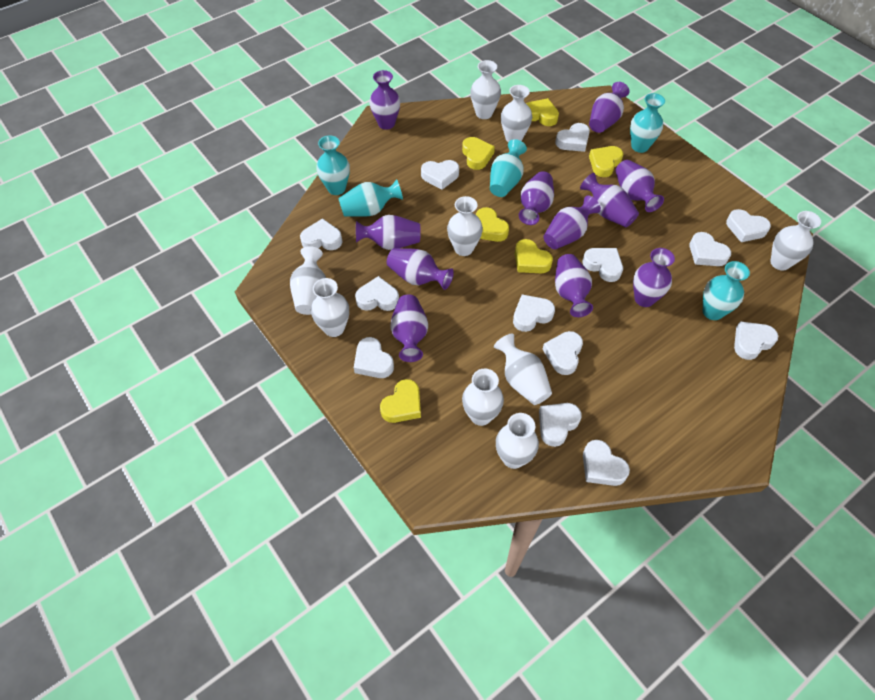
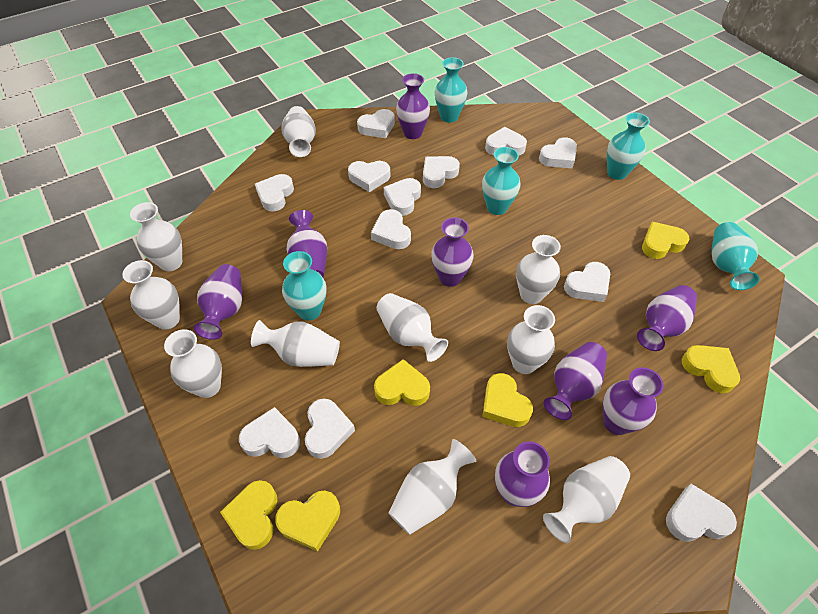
purple vase: [356,215,421,250] [369,70,400,130] [387,248,454,290] [390,294,428,362] [519,171,554,225] [543,196,601,249] [555,254,593,317] [580,173,639,227] [589,82,629,133] [615,160,664,212] [633,248,675,307] = 11 -> [194,264,242,340] [287,210,327,277] [396,73,430,139] [431,217,474,287] [495,441,550,507] [544,342,607,420] [603,367,664,435] [637,285,697,351] = 8
white heart: [300,218,342,250] [354,337,394,378] [355,276,399,311] [421,160,459,190] [513,294,555,332] [539,403,582,447] [542,331,583,375] [555,123,590,152] [582,248,623,282] [583,440,630,486] [689,232,731,266] [726,209,771,242] [734,321,778,360] = 13 -> [239,407,300,458] [255,174,294,212] [305,399,355,459] [348,161,391,192] [357,109,395,138] [371,209,411,249] [384,178,421,216] [423,156,460,188] [485,127,527,155] [539,137,577,168] [564,262,610,302] [666,484,737,542] = 12
white vase: [290,246,326,315] [311,278,349,337] [447,196,483,256] [462,369,504,426] [470,60,501,119] [494,333,552,405] [496,413,539,469] [501,85,532,142] [770,211,821,270] = 9 -> [122,260,180,330] [130,202,182,271] [164,329,222,398] [251,320,340,367] [281,106,316,157] [376,293,448,362] [388,439,476,535] [507,305,555,374] [516,235,561,304] [543,456,630,543] = 10

